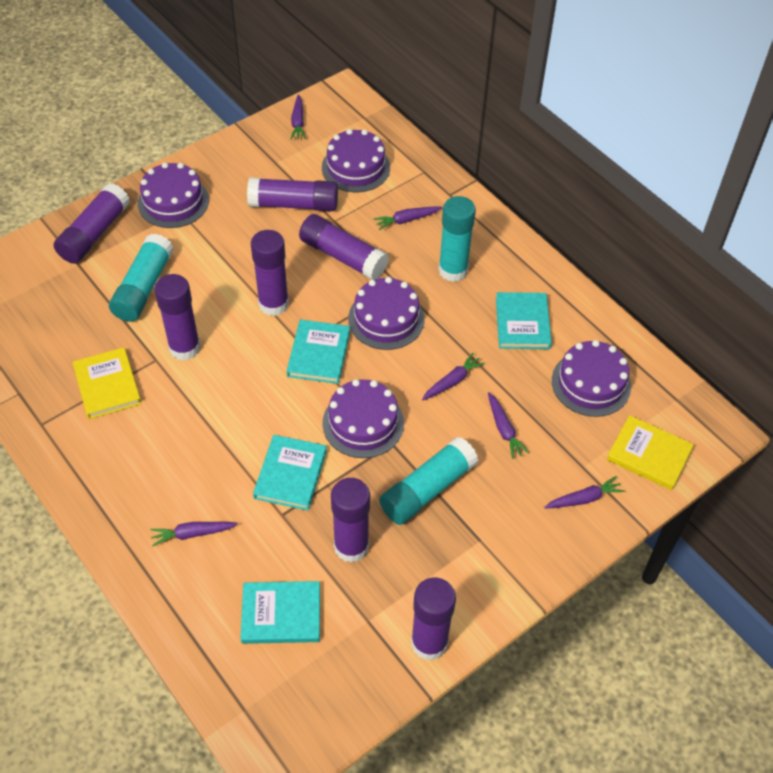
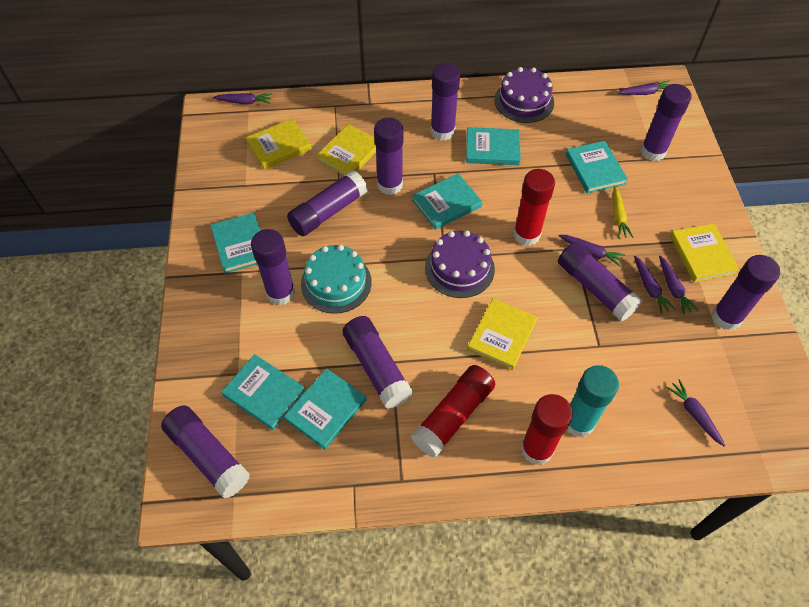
purple cake: [138,162,209,228] [322,129,390,192] [322,379,404,458] [348,277,425,350] [552,340,631,417] = 5 -> [425,230,495,298] [494,67,554,123] = 2
purple glue stick: [54,183,130,264] [154,274,201,361] [247,177,338,211] [251,230,289,316] [299,214,389,280] [331,478,370,563] [411,578,456,661] = 7 -> [161,405,250,499] [251,229,295,305] [287,170,367,236] [342,316,413,409] [374,118,404,195] [431,63,460,141] [558,242,642,321] [641,84,692,161] [712,255,780,331] = 9
red glue stick: none = 0 -> [411,365,495,458] [513,169,555,246] [521,394,573,465] = 3
turquoise book: [240,581,320,644] [253,435,327,511] [287,320,350,384] [496,292,552,349] = 4 -> [210,213,260,274] [221,354,306,430] [284,368,367,450] [412,173,482,230] [466,127,521,165] [566,141,628,193] = 6
turquoise cake: none = 0 -> [301,245,372,314] = 1
turquoise glue stick: [109,234,174,322] [379,437,478,525] [438,196,476,282] = 3 -> [567,365,619,437] = 1
yellow book: [73,347,142,419] [607,415,694,490] = 2 -> [245,118,312,169] [316,124,376,176] [467,298,537,370] [670,223,740,282] = 4
yellow carrot: none = 0 -> [613,186,634,238] = 1

